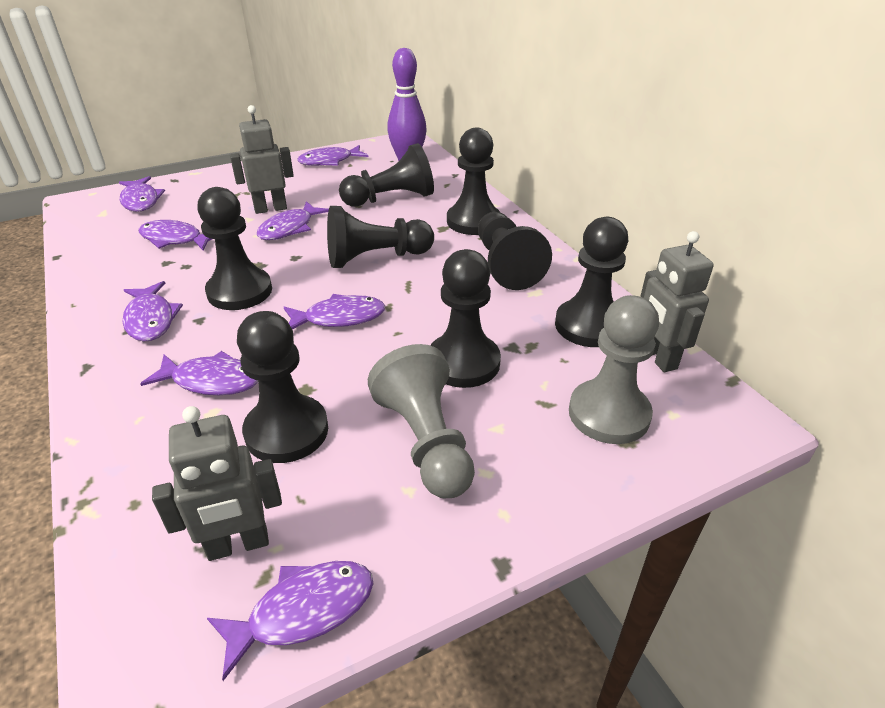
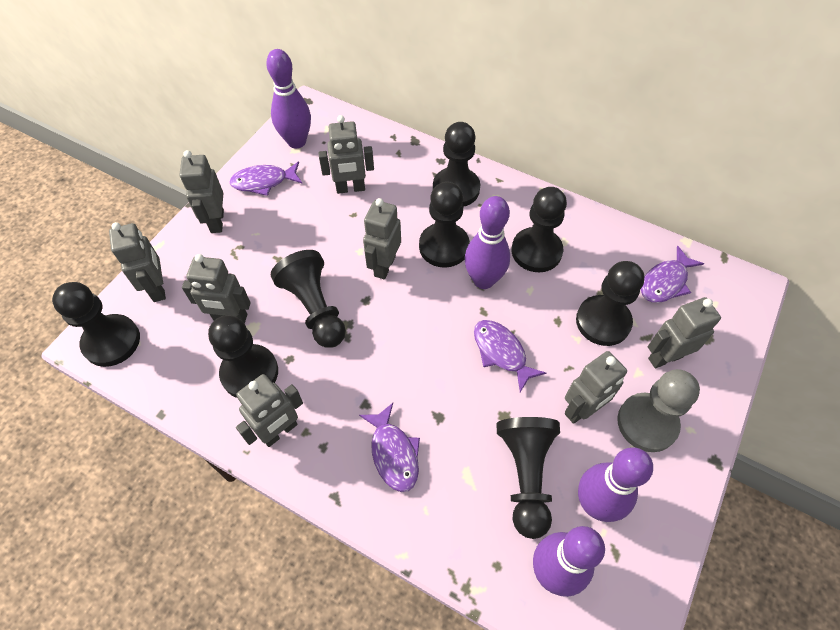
grey pawn: [368,344,475,498] [569,295,659,444] = 2 -> [617,369,700,452] = 1
grey robot: [152,406,282,561] [230,105,294,214] [640,231,714,372] = 3 -> [109,222,166,302] [179,150,224,233] [182,254,251,324] [236,374,303,447] [319,115,374,194] [363,198,401,279] [565,351,627,424] [648,297,721,368] = 8
purple bowling pin: [387,48,427,161] = 1 -> [266,49,311,148] [465,196,510,289] [533,526,605,597] [578,447,653,522] = 4
purple fish: [119,176,165,212] [123,281,183,342] [138,220,212,251] [140,351,258,395] [207,561,373,681] [257,201,329,240] [284,294,385,330] [297,145,369,166] = 8 -> [229,161,302,196] [359,403,420,492] [474,320,546,392] [641,246,704,303] = 4

